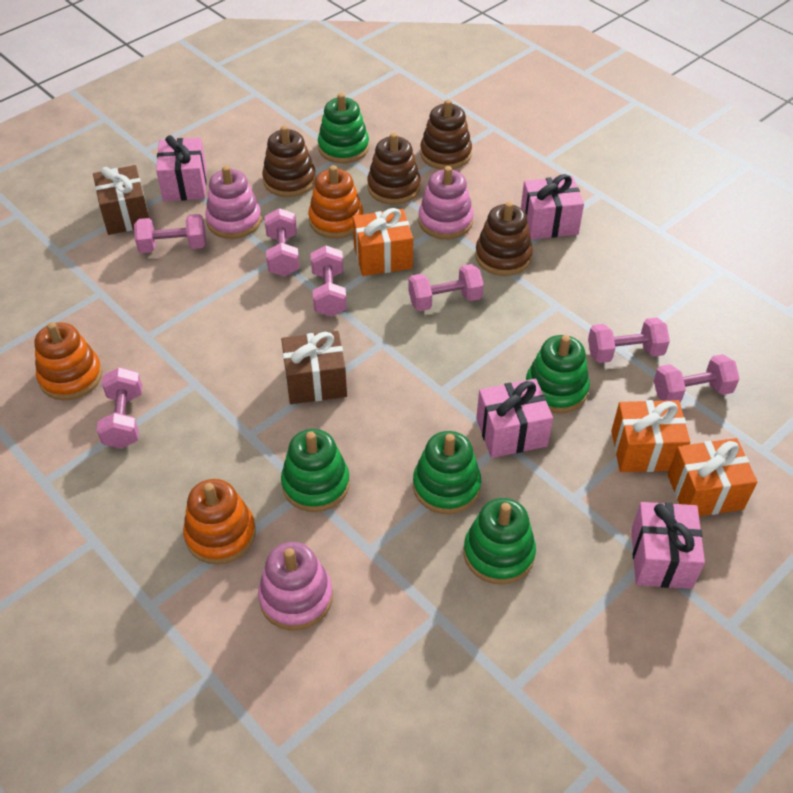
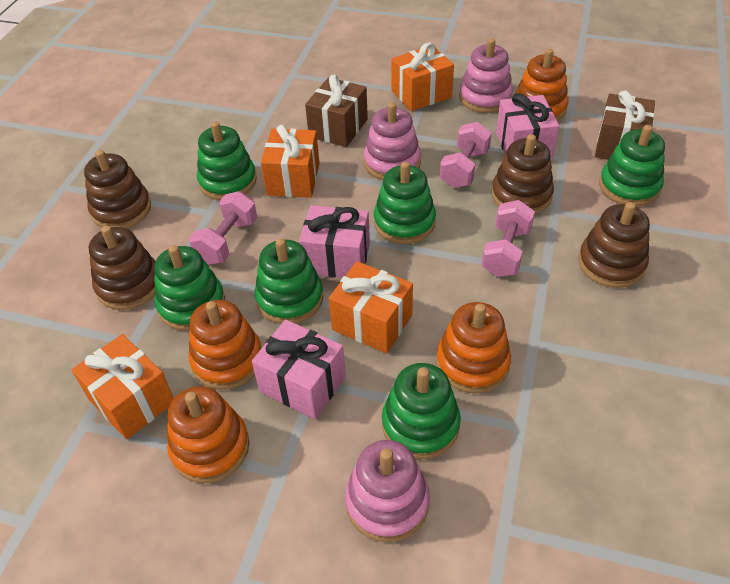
green stacking toy: [281,429,350,512] [318,93,369,164] [413,431,481,514] [464,498,536,585] [526,335,590,414] = 5 -> [154,245,225,331] [197,122,257,200] [255,238,323,324] [374,162,436,244] [382,363,461,459] [599,125,665,206] = 6
orange gift: [353,208,413,276] [611,400,690,472] [668,438,757,516] = 3 -> [72,334,174,440] [261,125,320,198] [329,261,413,353] [391,42,454,111] = 4
orange stacking toy: [34,322,102,401] [183,479,256,565] [308,165,363,239] = 3 -> [167,386,250,483] [189,300,262,390] [436,302,511,393] [515,49,568,121] = 4
pink dumbbell: [97,367,142,449] [134,214,206,253] [264,208,300,276] [310,245,347,317] [408,264,484,311] [588,317,670,363] [654,354,740,402] = 7 -> [189,191,258,265] [440,122,492,188] [482,200,535,277] = 3
pink gift: [156,135,207,201] [476,379,553,458] [521,174,584,239] [631,502,705,589] = 4 -> [252,319,346,419] [299,205,370,278] [496,93,559,159] = 3

